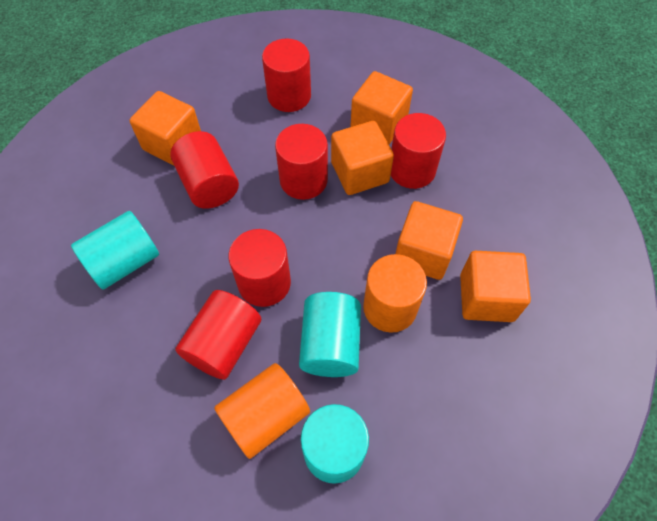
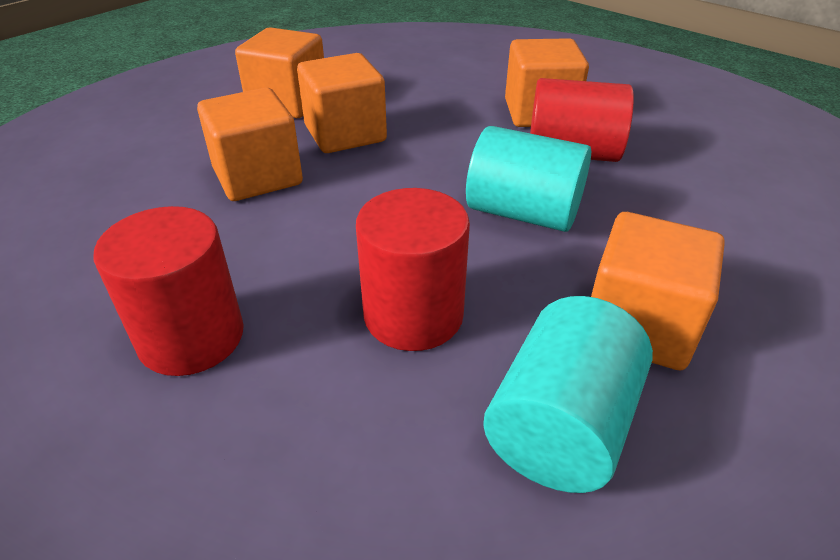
orange cylinder: [214,363,310,459] [363,254,427,333] = 2 -> none = 0
red cylinder: [170,131,239,209] [175,290,261,380] [228,229,291,307] [262,39,311,112] [275,124,328,200] [391,113,446,189] = 6 -> [93,206,244,376] [356,188,470,351] [530,78,634,162] = 3
turquoise cylinder: [71,211,159,289] [299,292,361,377] [301,404,369,484] = 3 -> [466,126,591,232] [483,296,653,493] = 2

